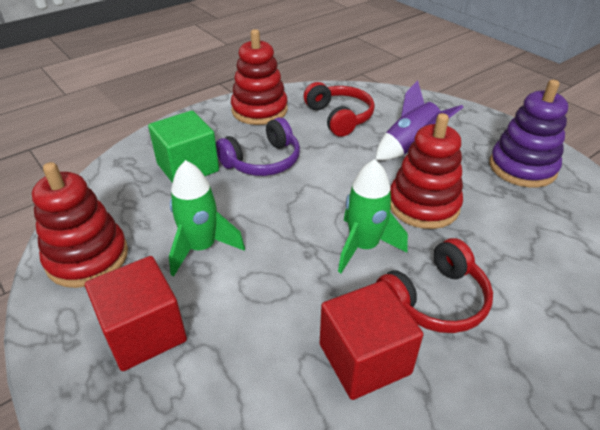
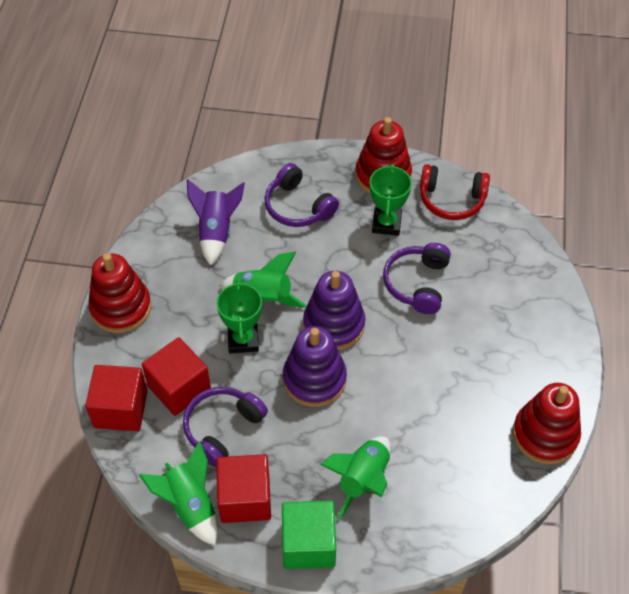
green rocket: [169,160,245,277] [338,159,408,273] = 2 -> [139,441,218,545] [220,252,307,308] [320,437,391,519] = 3
green trophy: none = 0 -> [216,279,262,354] [370,164,412,236] = 2
purple headphones: [216,117,300,176] = 1 -> [183,387,268,468] [265,163,339,227] [383,243,451,314] = 3
purple stacking toy: [489,80,568,188] = 1 -> [283,326,347,407] [303,271,365,350] = 2
red cube: [85,256,187,371] [320,281,423,400] = 2 -> [85,365,148,431] [142,337,211,416] [216,454,271,523] = 3
red headphones: [304,82,375,137] [376,238,493,333] = 2 -> [420,164,490,220] = 1

